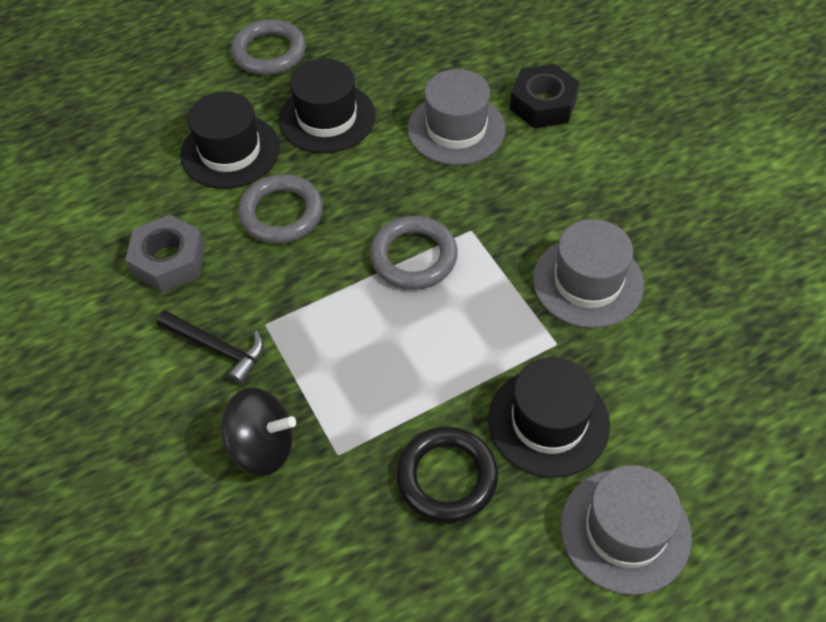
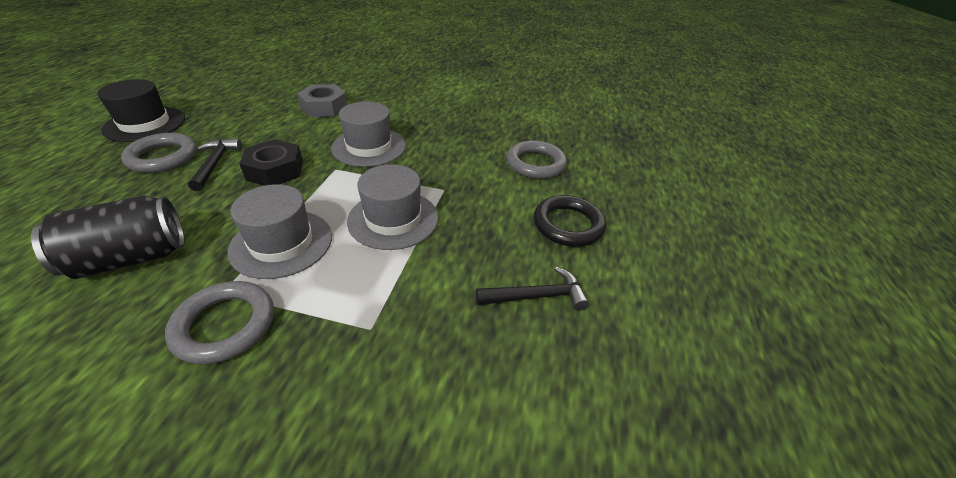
black can: none = 0 -> [31,195,185,279] = 1
black hammer: [157,310,264,385] = 1 -> [188,139,242,191] [476,267,589,311] = 2
black hat: [180,92,280,189] [279,58,375,153] [488,357,610,478] = 3 -> [97,79,185,142] = 1
black spinning top: [221,387,296,476] = 1 -> none = 0

